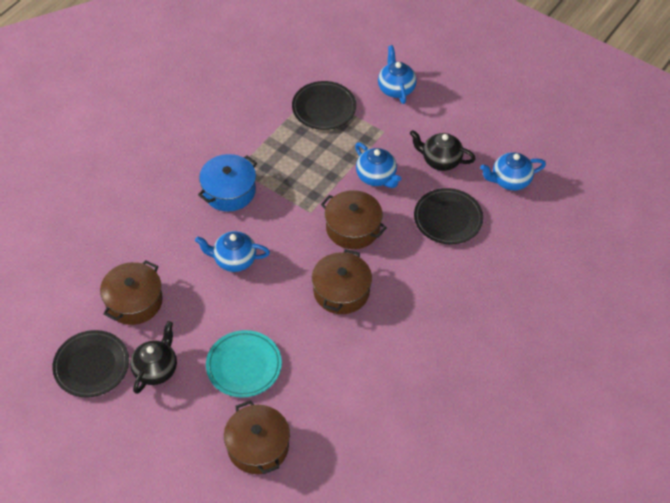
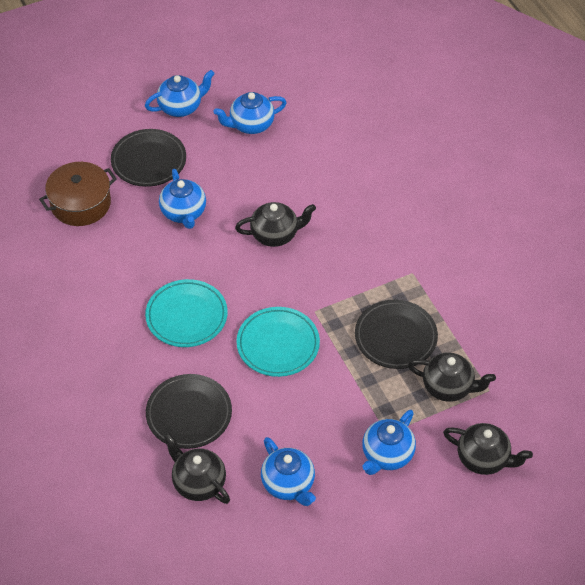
black teapot: [130,321,177,394] [410,130,476,171] = 2 -> [164,433,230,504] [235,202,316,247] [408,353,496,402] [443,423,533,475] = 4
blue pot: [198,154,257,212] = 1 -> none = 0
blue teapot: [195,231,270,272] [355,142,401,188] [378,45,417,104] [480,152,546,191] = 4 -> [145,70,215,117] [159,169,206,229] [213,92,287,134] [261,437,316,506] [362,410,416,475] = 5
brown pot: [100,260,163,325] [224,400,290,474] [312,249,372,314] [321,190,387,249] = 4 -> [39,162,117,226] = 1
turquoise plate: [206,330,282,397] = 1 -> [145,279,228,347] [236,307,320,377] = 2

